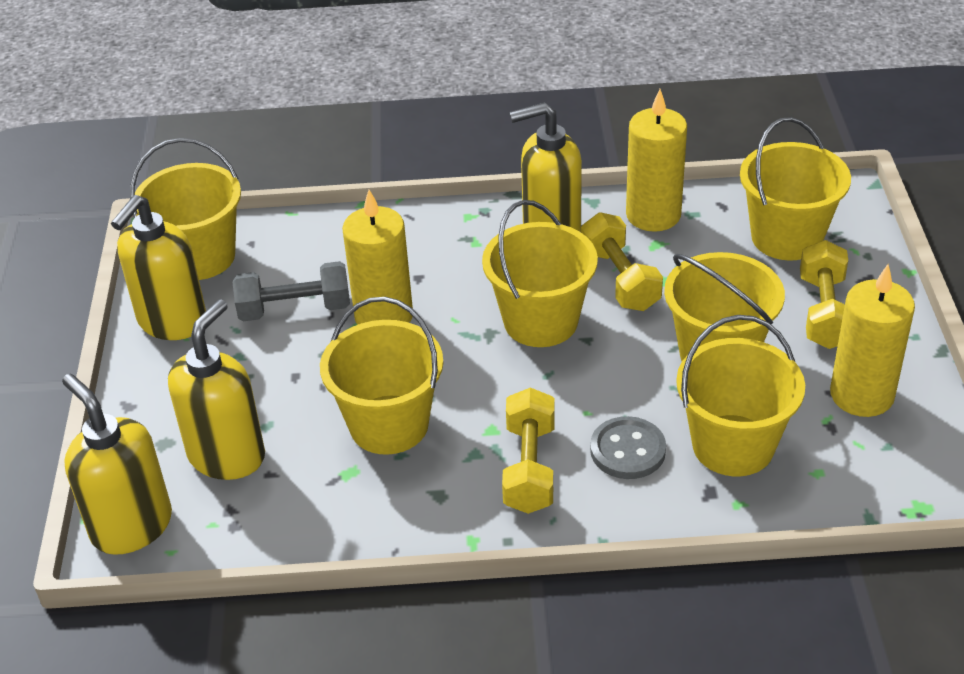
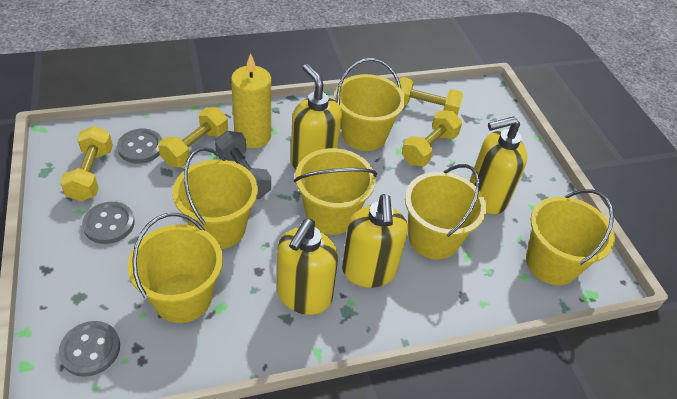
grey button: [590,416,666,479] = 1 -> [58,321,120,377] [82,202,135,244] [117,129,162,164] = 3
yellow candle: [342,190,413,325] [626,89,687,232] [830,264,915,417] = 3 -> [231,53,271,148] = 1
yellow dumbbell: [502,387,555,514] [581,212,663,311] [800,240,848,349] = 3 -> [60,126,113,201] [158,107,228,167] [399,77,463,115] [402,110,462,166] = 4

